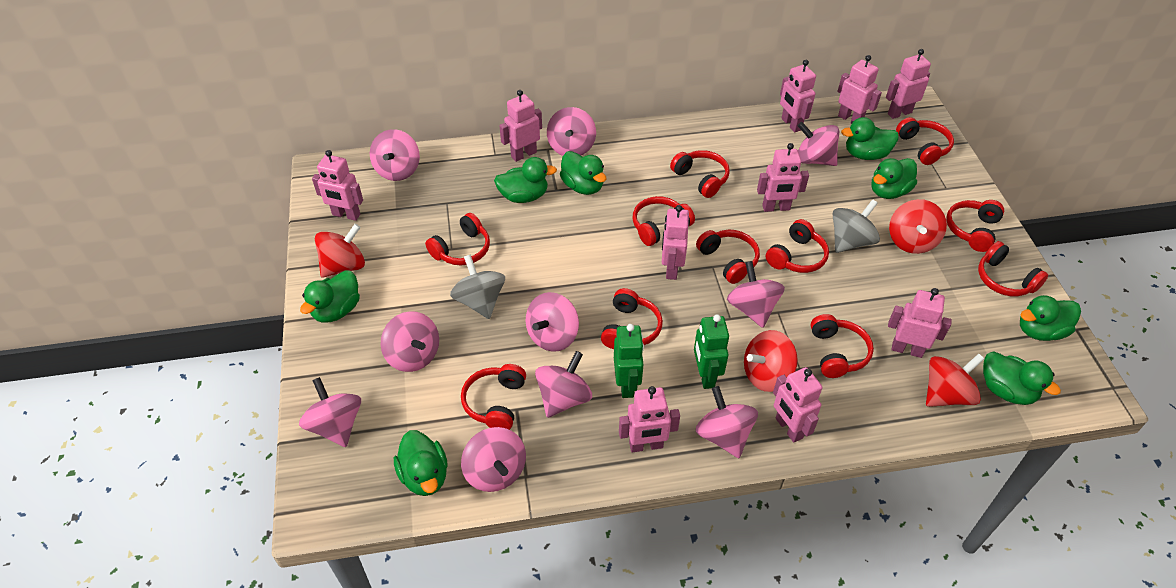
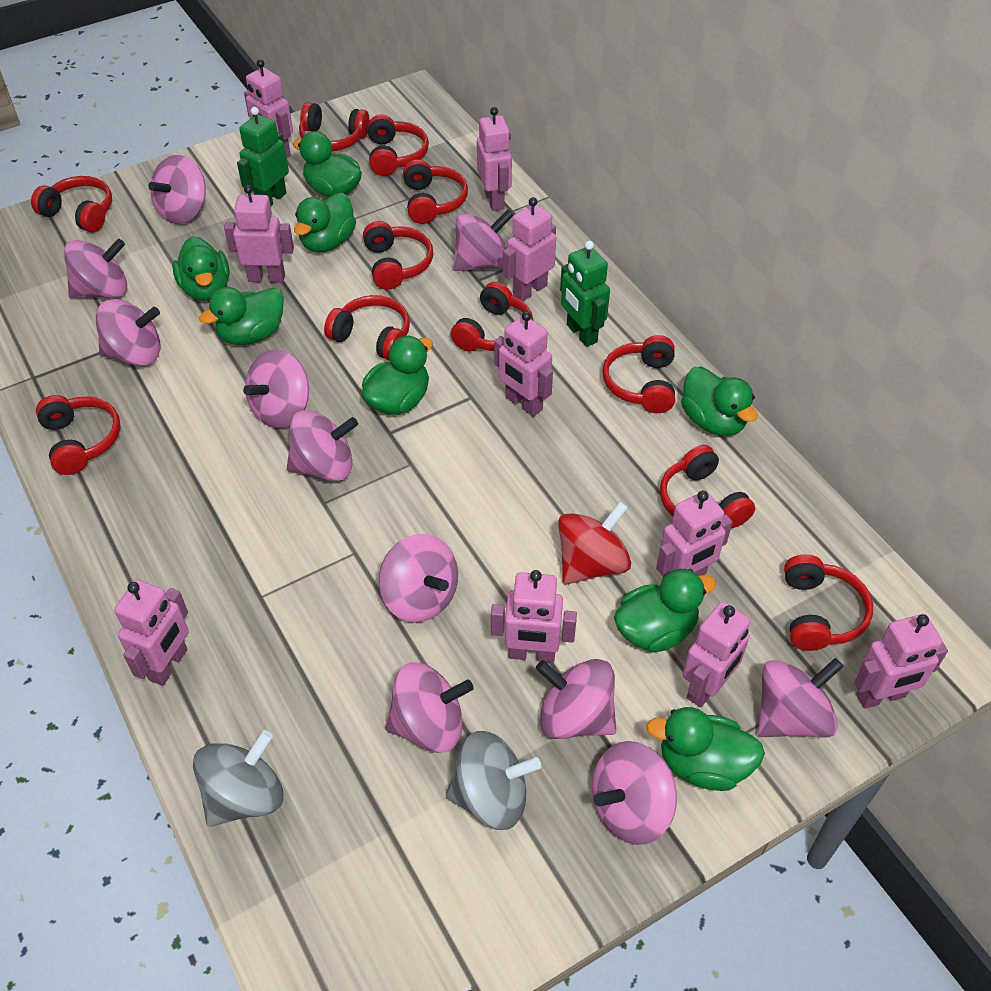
pink spinning top: [299,377,361,447] [370,129,420,181] [381,311,439,372] [461,427,526,492] [526,292,579,352] [535,351,592,418] [547,107,596,156] [696,386,758,458] [727,261,785,328] [797,122,839,166] = 10 -> [64,239,127,298] [96,299,161,366] [148,155,206,224] [243,349,309,428] [287,410,358,481] [379,534,458,622] [385,663,474,753] [453,209,514,271] [536,659,616,739] [592,741,677,845] [757,658,844,738] = 11
red spinning top: [315,224,365,278] [744,330,798,392] [889,199,947,254] [926,354,984,407] = 4 -> [558,501,631,584] = 1

